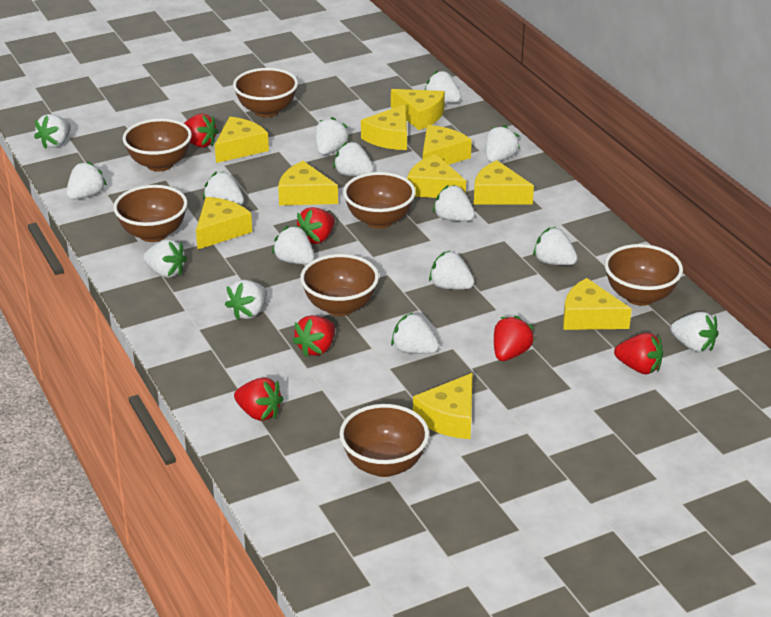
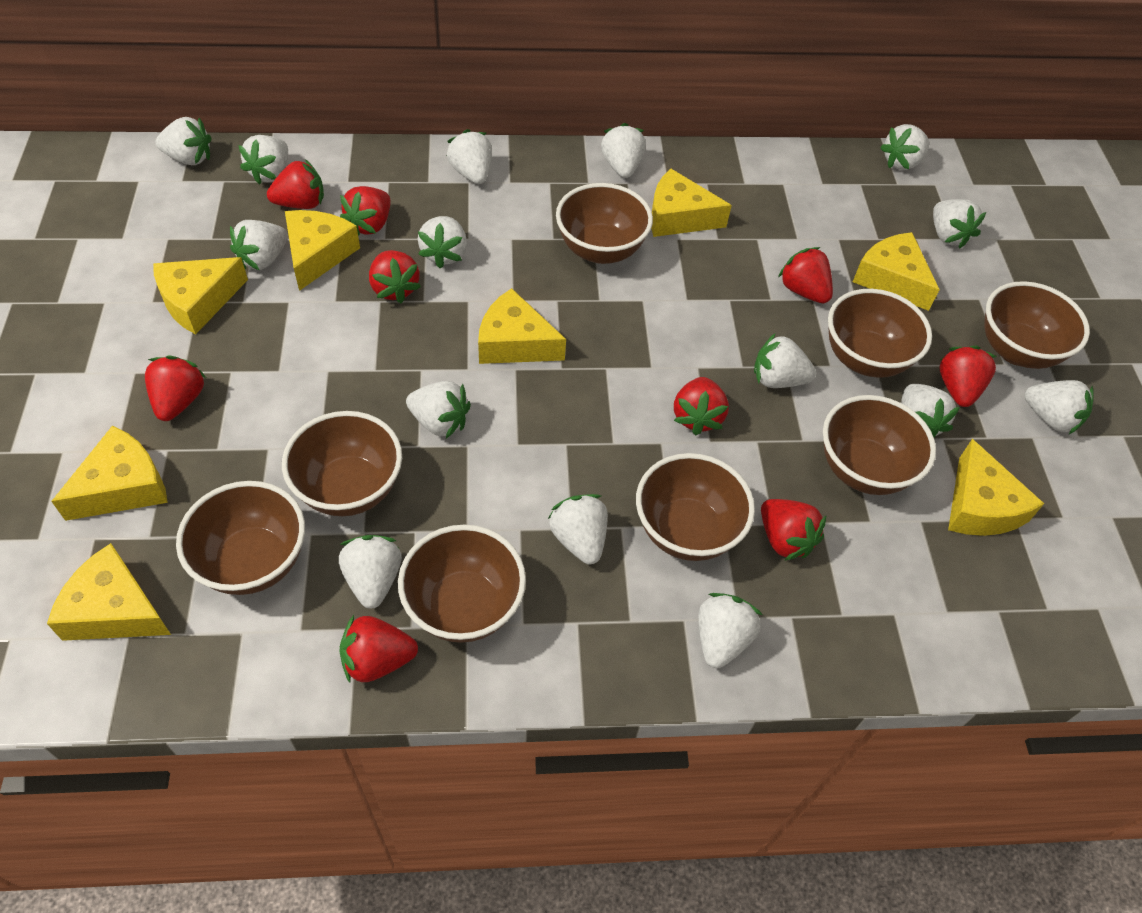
brown bowl: [113,185,187,242] [123,119,192,171] [233,68,298,117] [300,254,379,316] [339,404,429,477] [343,172,416,229] [605,244,683,306] = 7 -> [176,481,305,595] [282,411,402,516] [398,525,526,643] [556,183,653,264] [636,453,755,561] [823,395,936,495] [828,289,932,378] [984,281,1090,369] = 8
red strawberry: [184,114,218,147] [234,377,284,421] [292,315,335,357] [297,207,335,244] [494,316,535,361] [614,333,663,374] = 6 -> [145,356,206,421] [267,159,324,209] [339,615,418,683] [340,186,390,236] [369,250,421,303] [674,377,729,435] [761,499,826,561] [778,247,833,303] [939,346,997,407] = 9
yellow cheese: [196,197,252,249] [215,117,269,163] [278,161,338,205] [361,104,407,150] [391,89,445,130] [407,154,466,198] [413,373,472,439] [423,125,472,165] [474,160,534,205] [563,278,632,330] = 10 -> [47,543,171,641] [51,426,168,521] [153,257,248,334] [285,210,360,291] [478,288,566,364] [651,169,732,237] [853,232,940,311] [948,439,1044,536] = 8

